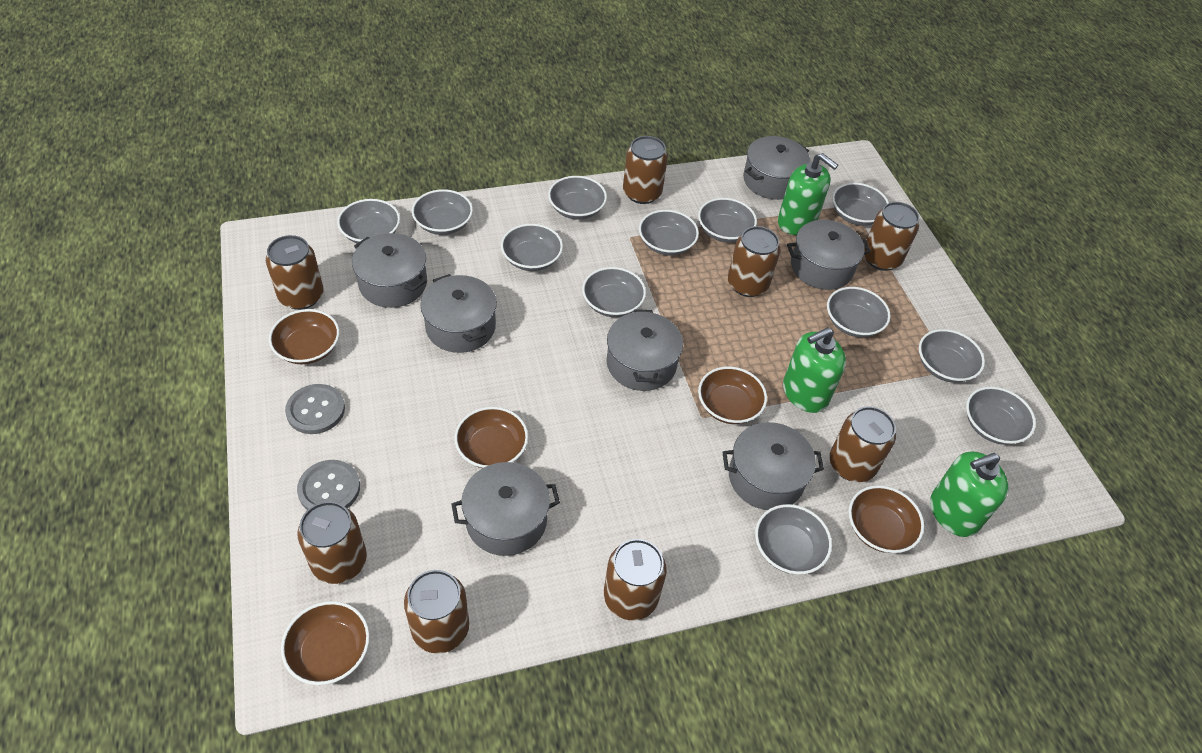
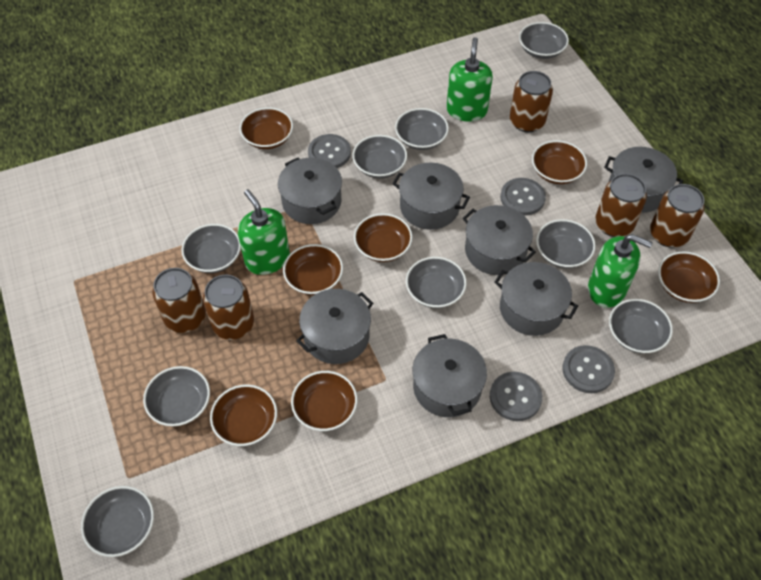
brown bowl: [269,309,340,364] [281,601,370,685] [455,407,528,468] [698,366,767,424] [848,485,924,553] = 5 -> [210,384,277,446] [239,107,293,149] [283,244,343,295] [291,371,358,431] [354,213,413,262] [532,140,587,184] [658,251,720,303] = 7
brown can: [266,235,323,310] [297,501,367,584] [404,570,469,654] [604,539,667,620] [623,136,668,204] [728,226,781,297] [829,406,896,482] [864,202,919,271] = 8 -> [152,268,206,333] [203,275,254,340] [510,71,553,132] [595,174,647,237] [650,184,705,247] = 5
grey bowl: [337,199,400,243] [412,189,473,235] [501,224,563,271] [548,176,607,220] [582,267,646,317] [639,210,699,256] [698,198,757,242] [755,504,832,575] [827,287,891,337] [832,183,889,226] [919,329,985,383] [966,387,1036,445] = 12 -> [81,486,154,557] [143,366,210,426] [181,224,241,273] [352,135,407,178] [395,108,449,150] [406,257,467,308] [519,22,569,59] [536,219,596,268] [609,299,673,353] = 9
grey button: [285,384,345,434] [297,460,360,510] = 2 -> [308,134,351,168] [490,372,542,421] [500,178,546,216] [563,345,615,393] = 4

